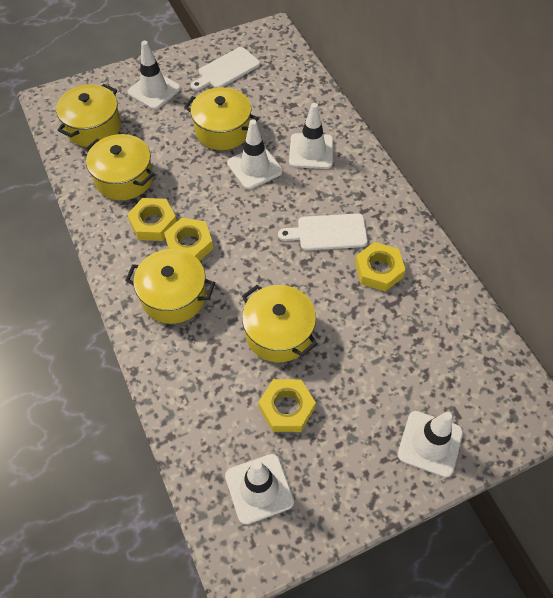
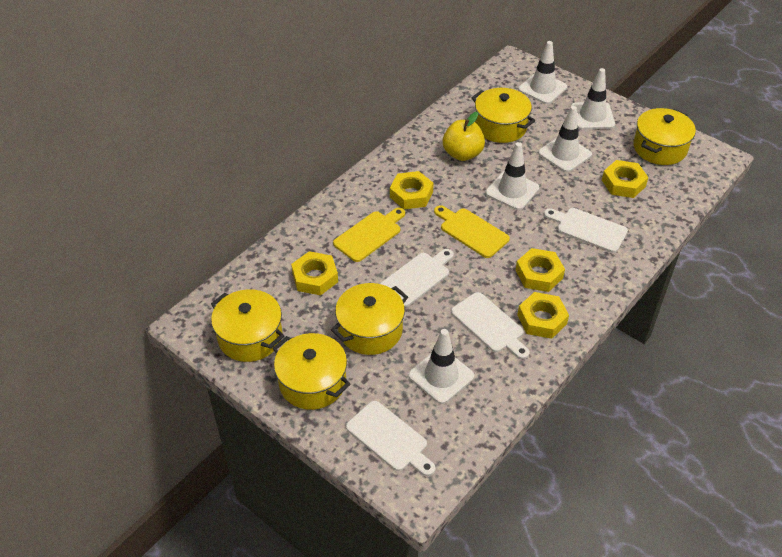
white cutting board: [191,47,260,91] [278,213,368,250] = 2 -> [346,401,435,476] [380,249,454,307] [451,292,530,359] [544,208,628,253] = 4
yellow apple: none = 0 -> [443,112,485,161] = 1
yellow cutting board: none = 0 -> [333,208,405,262] [434,205,510,258] = 2
yellow nut: [127,198,177,241] [164,218,213,261] [258,379,316,432] [355,242,406,292] = 4 -> [291,251,338,295] [390,171,434,209] [515,248,565,292] [517,292,569,339] [602,160,649,198] = 5

